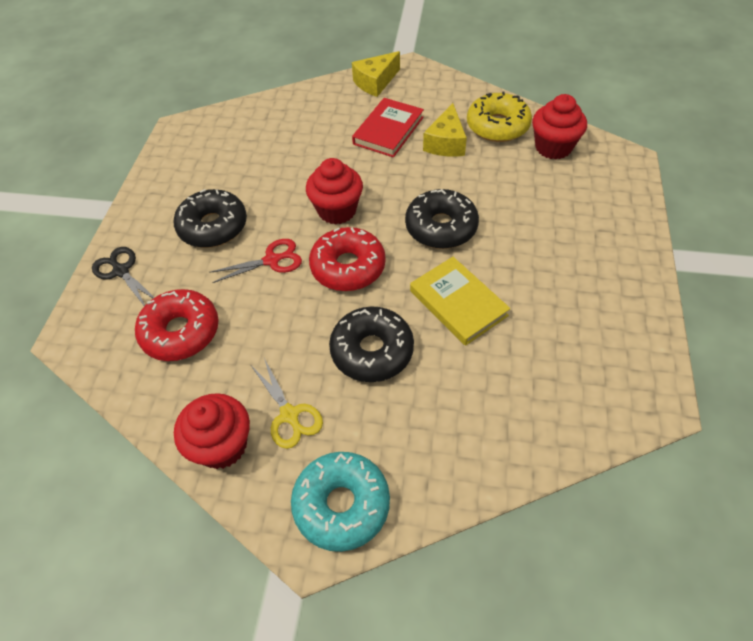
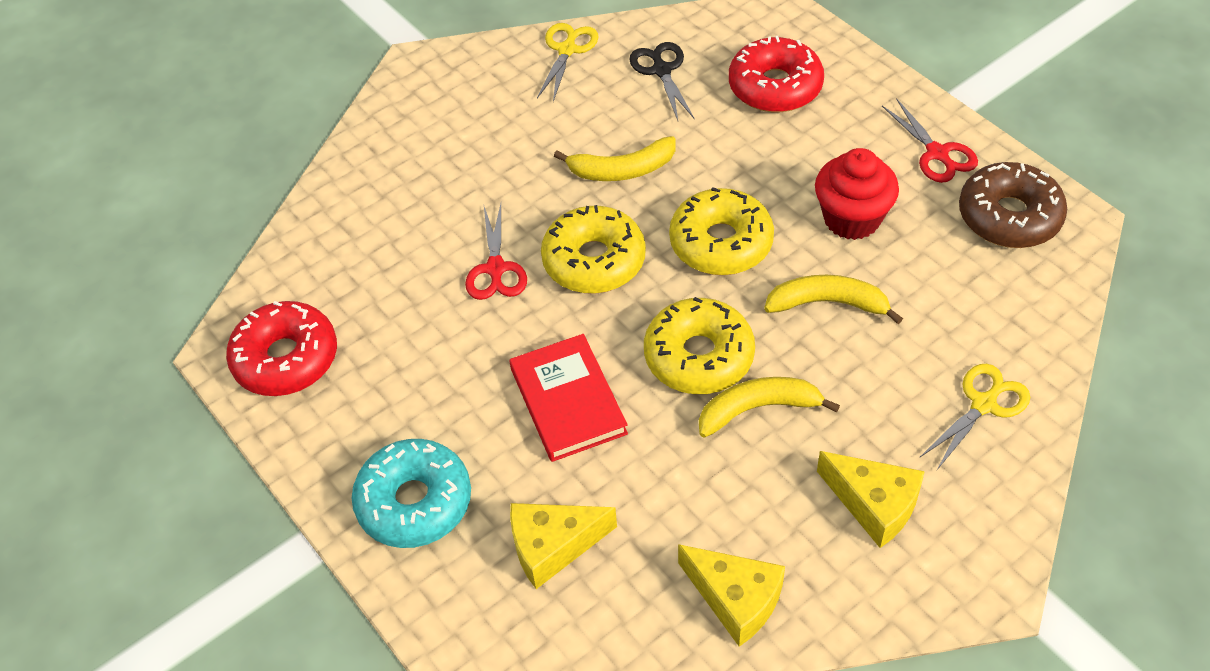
black donut: [173,189,247,248] [329,307,414,382] [405,189,479,249] = 3 -> none = 0
brown donut: none = 0 -> [959,162,1067,248] = 1
red cupcake: [174,393,250,469] [306,158,363,225] [532,94,587,160] = 3 -> [815,148,899,240] = 1
red scissors: [209,239,302,283] = 1 -> [465,204,527,300] [882,98,978,183] = 2
yellow banana: none = 0 -> [554,136,676,181] [699,377,840,438] [764,275,903,324] = 3
yellow book: [410,257,510,346] = 1 -> none = 0
yellow cheese: [352,51,400,97] [423,103,467,157] = 2 -> [510,503,617,589] [678,544,785,647] [817,451,925,548] = 3
yellow donut: [467,91,532,142] = 1 -> [541,205,646,294] [644,297,755,394] [669,187,774,275] = 3
yellow scissors: [252,358,323,449] = 1 -> [537,23,598,102] [919,364,1030,470] = 2

